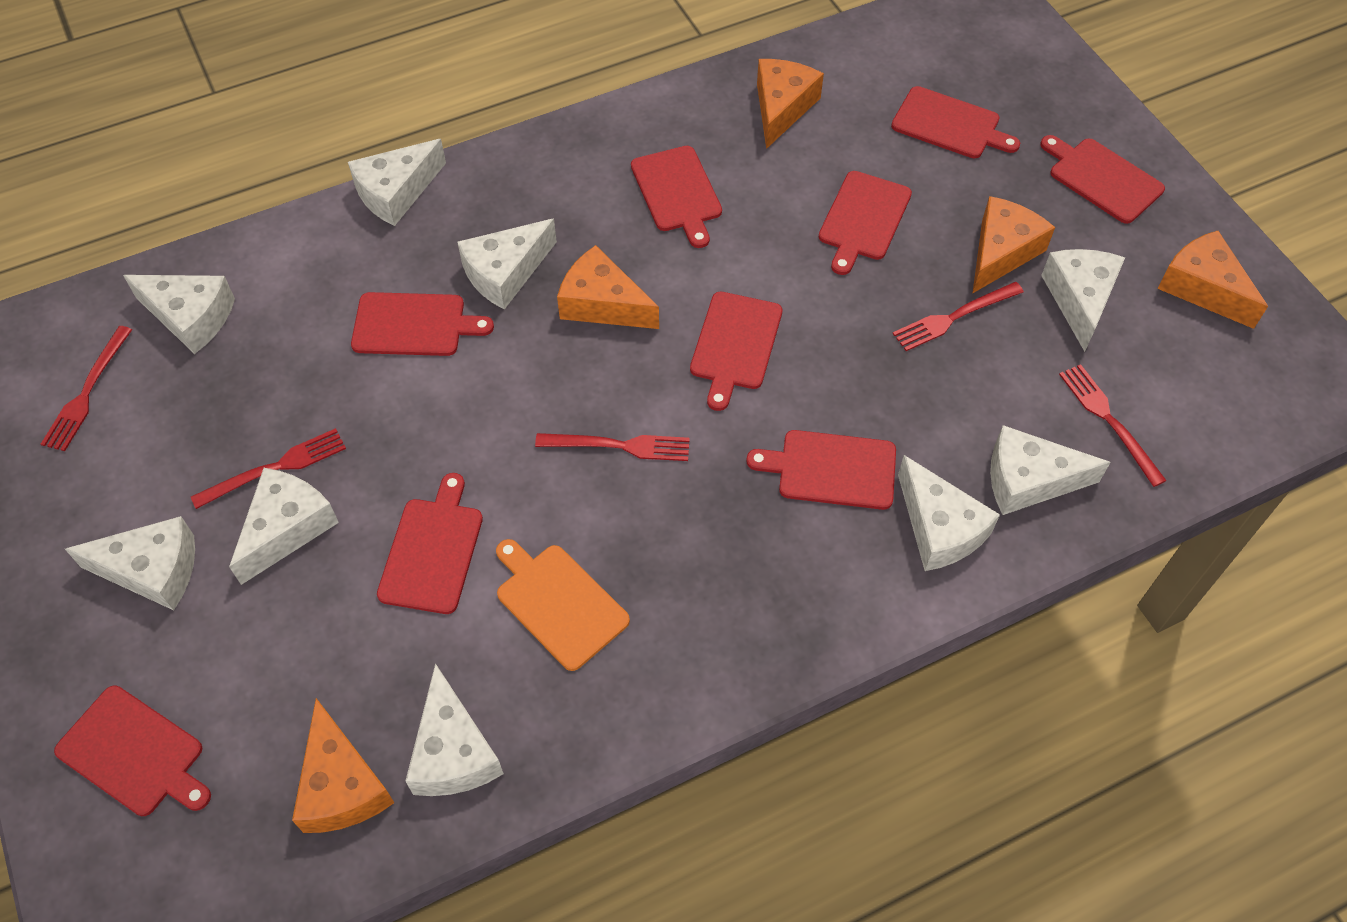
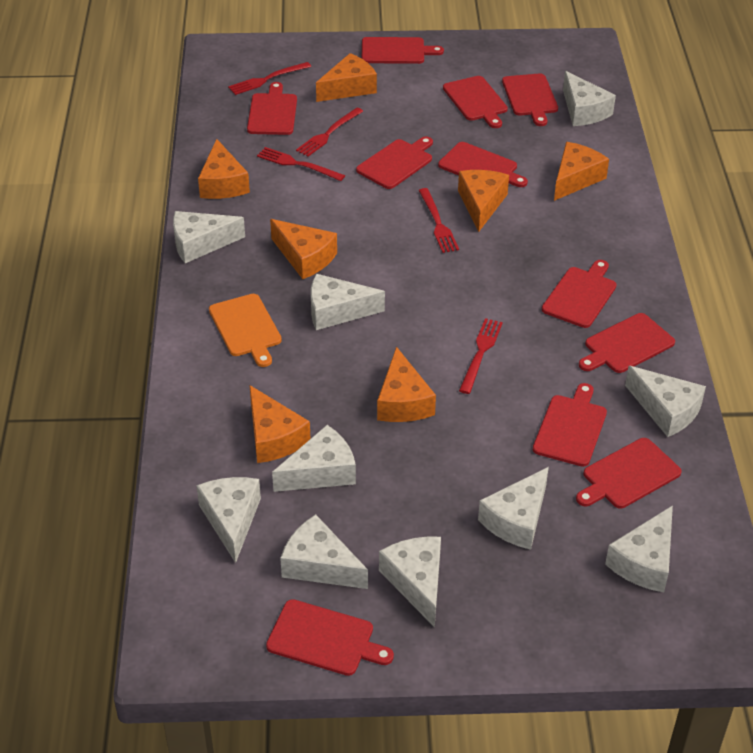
orange cheese: [292,698,394,833] [557,245,659,329] [757,59,824,149] [972,196,1055,294] [1157,231,1268,329] = 5 -> [198,139,250,199] [249,385,311,463] [270,219,337,279] [316,53,377,102] [377,347,436,422] [458,170,509,232] [554,142,609,201] = 7
red cutting board: [54,685,211,816] [351,292,494,356] [377,473,483,614] [631,146,722,248] [690,292,782,411] [746,430,896,510] [819,171,912,275] [891,86,1020,158] [1040,135,1165,224] = 9 -> [247,82,297,135] [266,599,394,676] [356,136,433,189] [362,37,444,64] [438,142,528,187] [443,76,508,128] [502,73,558,126] [533,383,607,467] [542,260,617,328] [576,438,682,509] [579,313,675,373] = 11
white cheese: [65,516,195,610] [123,275,235,354] [229,468,339,585] [348,139,446,226] [405,663,504,796] [457,219,557,310] [898,455,1000,571] [990,425,1111,515] [1041,249,1125,352] = 9 -> [173,211,245,263] [196,477,261,563] [272,425,356,492] [280,515,368,589] [311,274,385,330] [379,537,441,627] [478,467,549,550] [563,71,616,126] [605,505,673,592] [625,366,706,437] = 10

